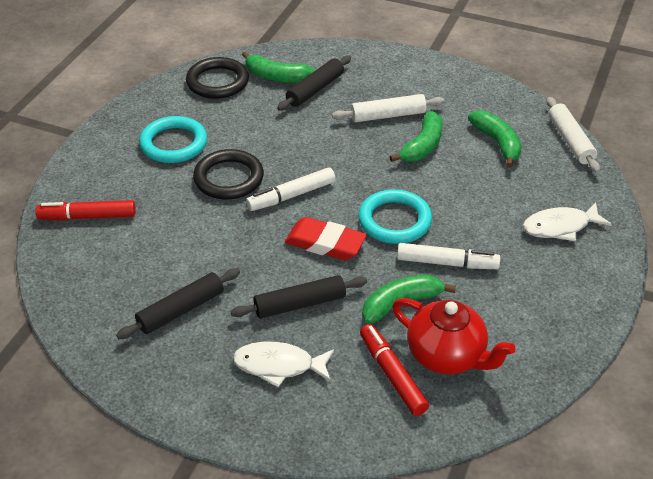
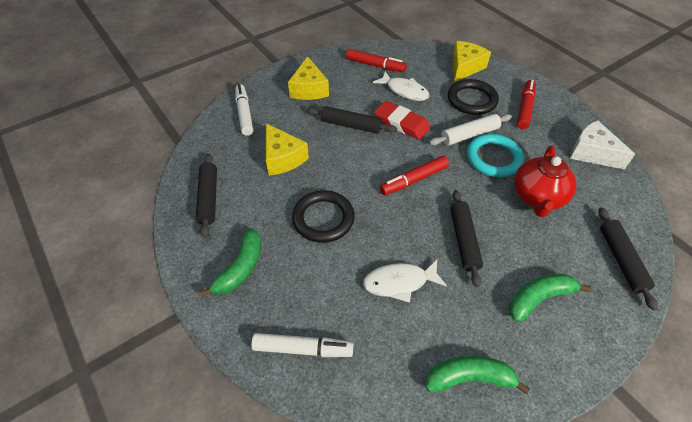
black rolling pin: [116,268,240,339] [231,275,367,318] [277,56,351,111] = 3 -> [196,153,217,238] [307,106,397,134] [450,190,483,288] [598,207,658,311] = 4
green banana: [242,51,315,83] [362,274,456,324] [390,111,443,162] [468,111,522,168] = 4 -> [200,228,261,297] [425,356,530,395] [509,274,591,322] = 3
red marker: [35,200,136,220] [360,324,429,416] = 2 -> [346,49,407,72] [380,156,449,195] [517,80,536,129] = 3
turquoise ring: [139,116,207,163] [358,189,432,244] = 2 -> [467,134,524,177] = 1
white cheese: none = 0 -> [570,120,635,169] = 1
white rolling pin: [332,94,445,122] [547,97,600,173] = 2 -> [429,114,512,146] = 1
yellow cheese: none = 0 -> [266,123,309,175] [288,56,329,100] [453,41,491,82] = 3

